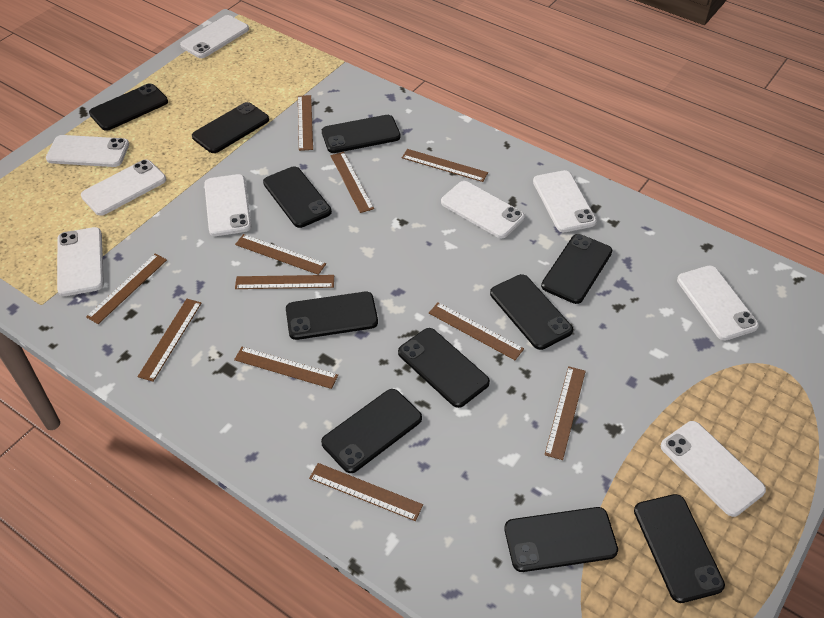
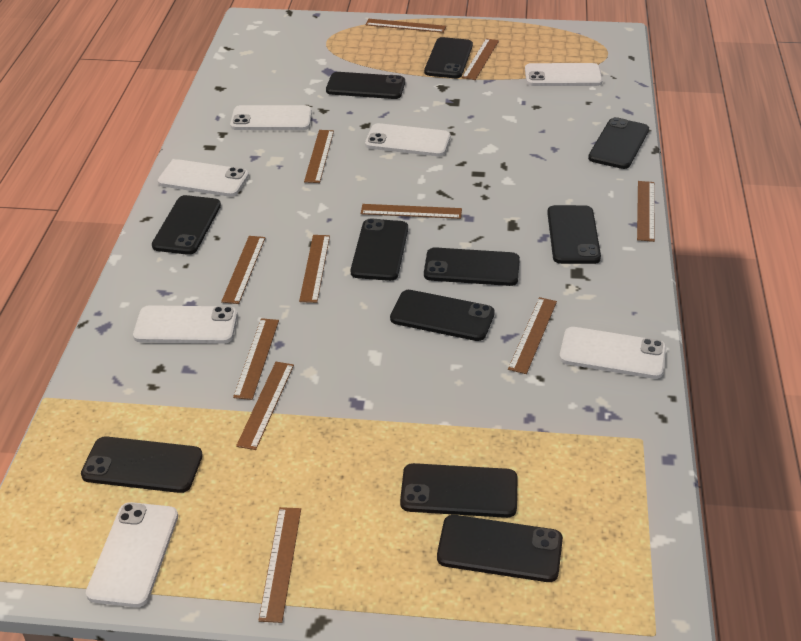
white phone: [46,135,129,167] [57,227,104,296] [81,160,166,216] [180,15,249,58] [204,174,251,236] [441,181,525,238] [533,170,597,232] [661,421,766,517] [677,266,759,340] = 9 -> [86,502,178,607] [133,305,238,344] [158,159,249,197] [230,105,312,130] [365,123,451,156] [525,63,603,86] [559,327,667,379] = 7

